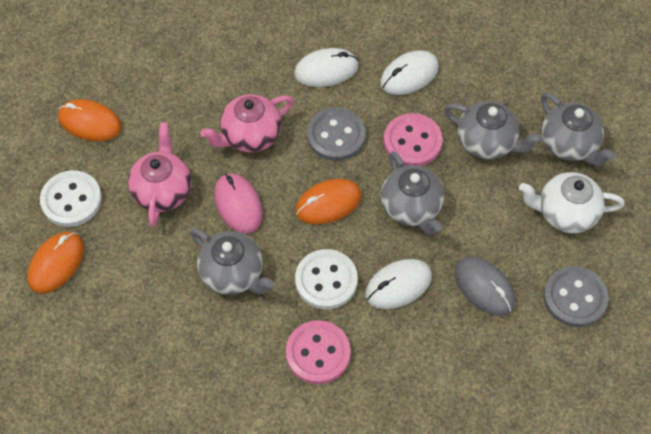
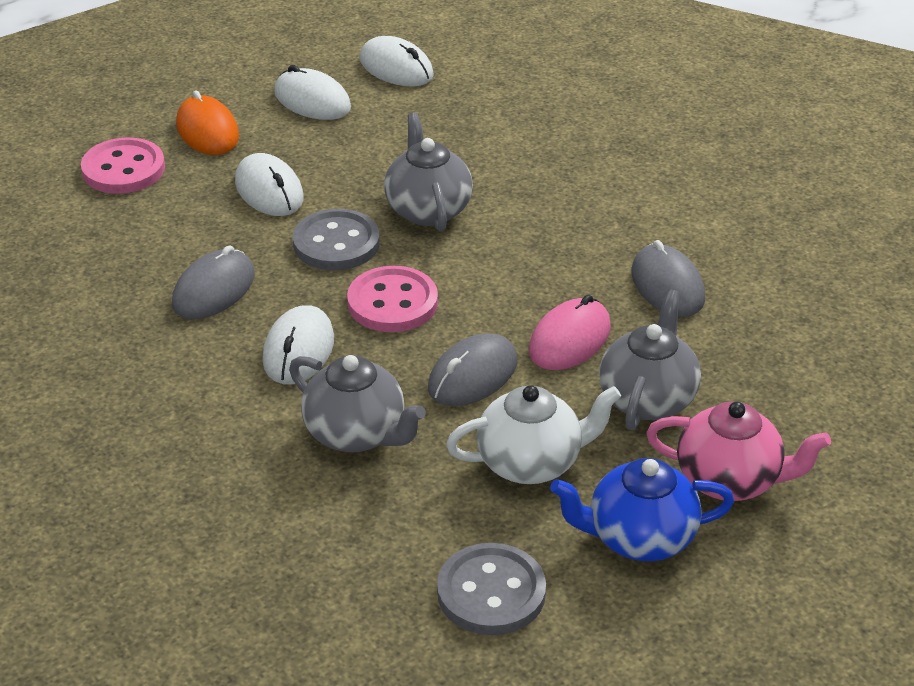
blue teapot: none = 0 -> [550,458,734,561] = 1
grey mouse: [455,257,515,316] = 1 -> [172,245,255,319] [428,333,517,406] [631,240,705,317] = 3
grey teapot: [190,228,274,295] [381,151,444,235] [444,101,543,159] [541,93,615,166] = 4 -> [289,355,426,452] [384,113,473,231] [599,289,701,430] = 3
orange mouse: [27,232,84,293] [58,99,122,141] [295,179,362,224] = 3 -> [176,91,239,155] = 1
pink teapot: [128,122,191,226] [200,94,294,152] = 2 -> [646,401,831,501] = 1
white button: [40,170,102,227] [295,249,358,309] = 2 -> none = 0
white mouse: [294,48,358,87] [365,259,432,309] [380,50,439,95] = 3 -> [235,153,304,216] [262,305,334,384] [274,65,351,120] [359,36,434,86] = 4

